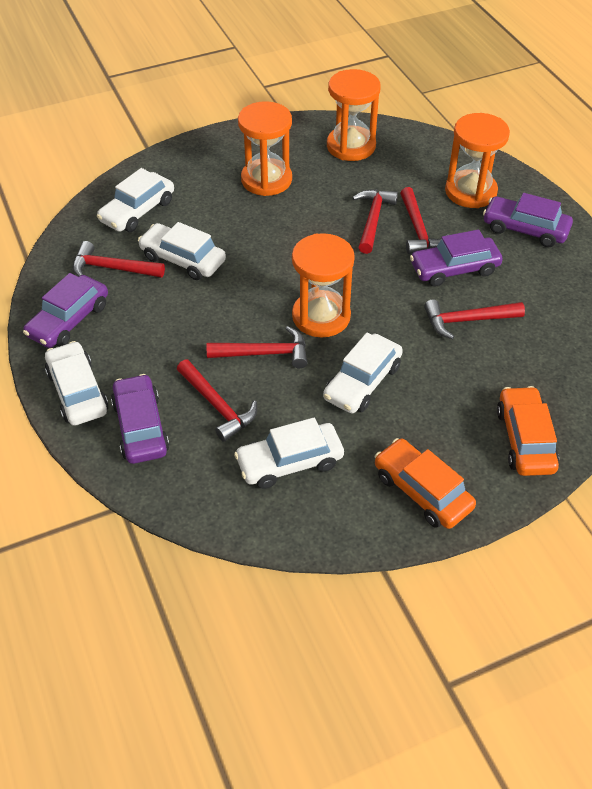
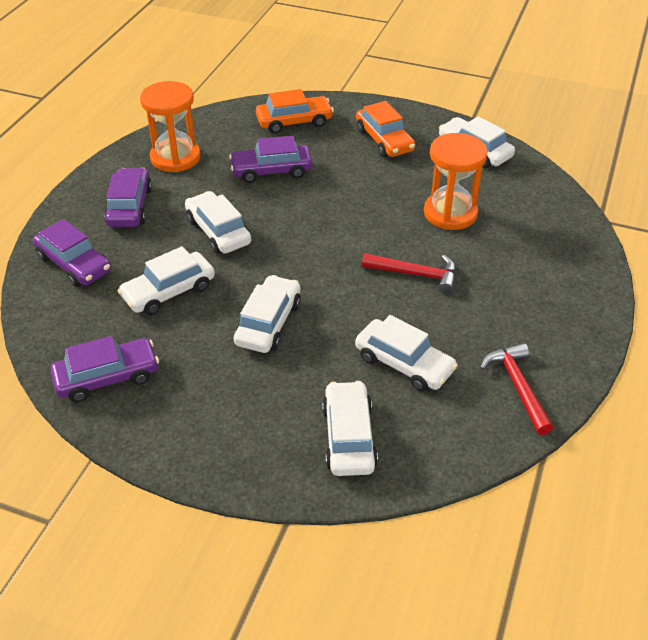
orange hourglass: [238,101,292,196] [292,233,355,338] [327,69,381,161] [445,113,510,208] = 4 -> [140,81,200,172] [424,133,488,230] = 2
red hammer: [73,241,165,278] [177,359,257,442] [207,326,307,368] [352,189,398,254] [400,187,449,254] [424,299,525,339] = 6 -> [362,253,457,294] [480,343,554,435] = 2
white car: [45,341,108,426] [97,168,174,232] [138,222,226,280] [234,417,344,489] [323,333,403,413] = 5 -> [118,246,215,315] [185,191,251,254] [234,275,301,353] [322,381,378,476] [355,315,458,392] [439,116,515,168] = 6

